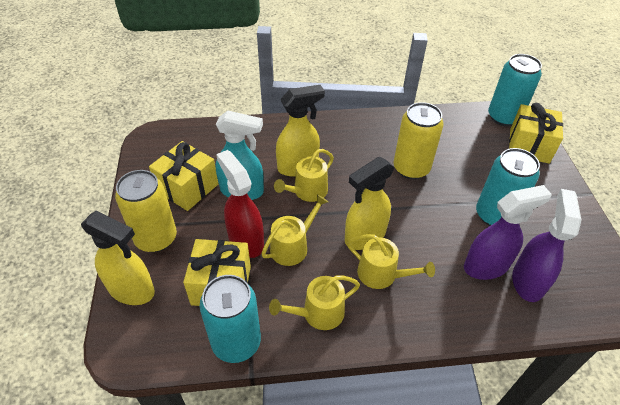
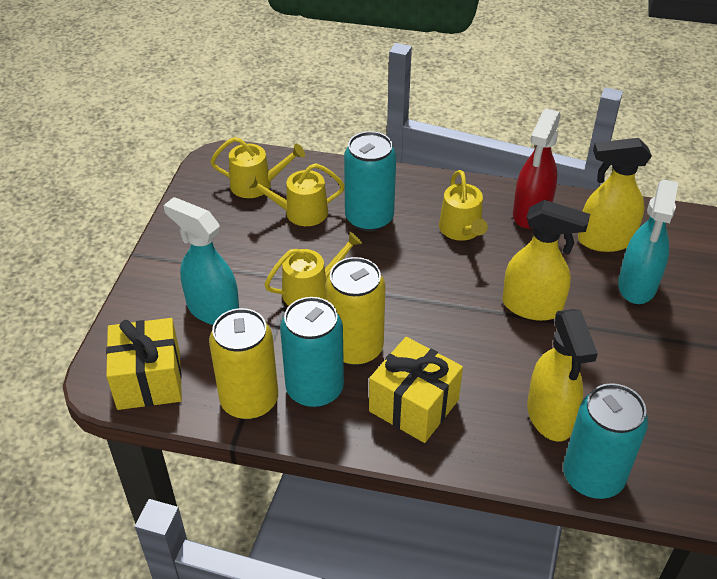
purple spray bottle: [464,185,552,280] [512,189,582,302] = 2 -> none = 0
turquoise spray bottle: [216,111,264,200] = 1 -> [163,197,239,325] [618,179,678,304] = 2
yellow gift: [149,141,218,211] [183,239,251,306] [509,103,563,164] = 3 -> [106,318,182,410] [369,337,463,443] = 2

